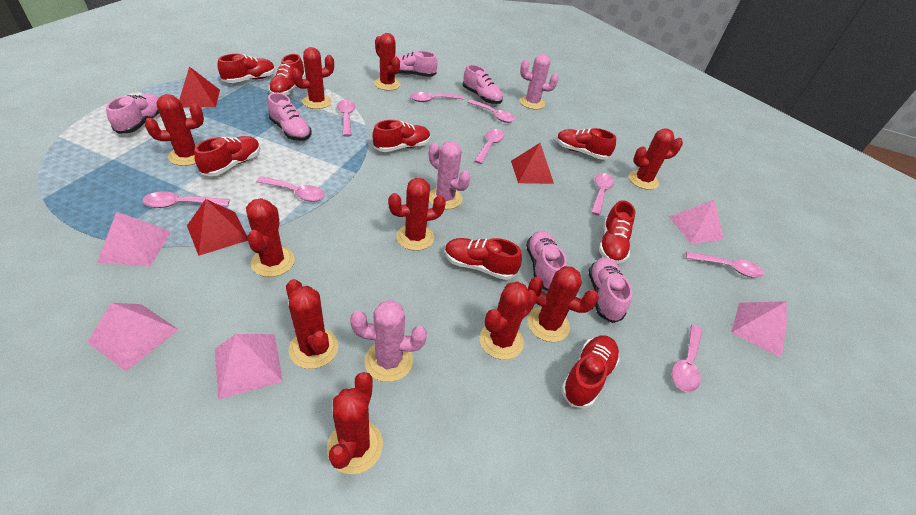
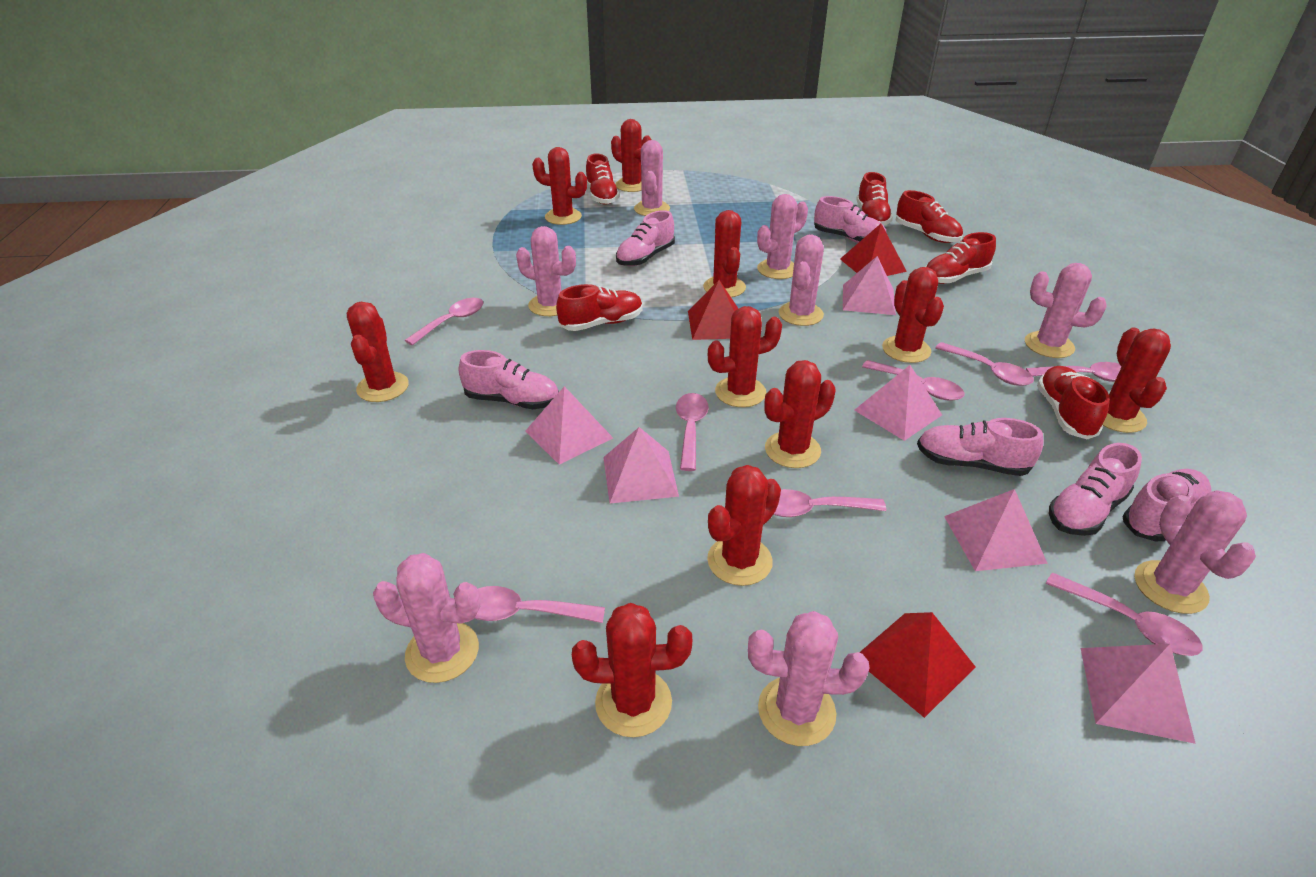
pink cactus: [350,300,427,382] [429,141,471,209] [520,54,559,109] = 3 -> [373,553,480,683] [516,226,576,316] [634,140,670,216] [748,611,869,746] [757,194,808,279] [779,235,824,326] [1025,263,1107,358] [1134,490,1256,614] = 8
pink pyramid: [87,303,179,371] [97,212,171,266] [215,334,283,400] [669,200,724,244] [731,301,787,358] = 5 -> [525,386,613,465] [603,427,679,503] [843,256,896,315] [854,365,942,441] [944,489,1048,571] [1081,644,1196,744] = 6
pink spoon: [142,191,230,208] [256,176,325,202] [337,100,355,136] [410,92,464,102] [468,99,515,123] [474,129,505,164] [591,173,614,216] [672,325,702,392] [686,251,764,278] = 9 -> [405,298,483,345] [475,586,605,623] [676,393,709,471] [774,489,886,517] [862,360,965,401] [935,342,1034,386] [1026,362,1121,382] [1046,572,1203,656] = 8
red shoe: [194,136,260,176] [218,54,275,83] [269,54,306,95] [372,120,430,152] [445,238,522,280] [556,128,616,160] [561,335,620,409] [599,200,635,264] = 8 -> [556,284,643,331] [586,153,620,205] [856,172,893,225] [896,190,963,243] [926,232,996,284] [1037,366,1110,439] = 6

